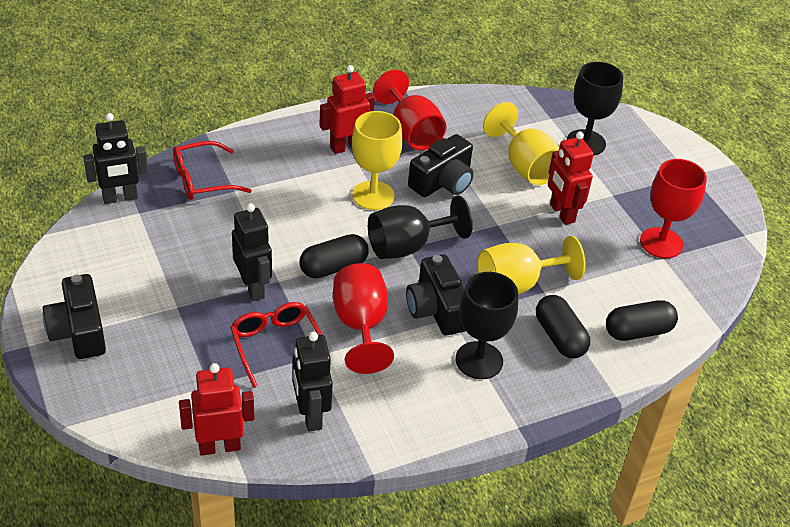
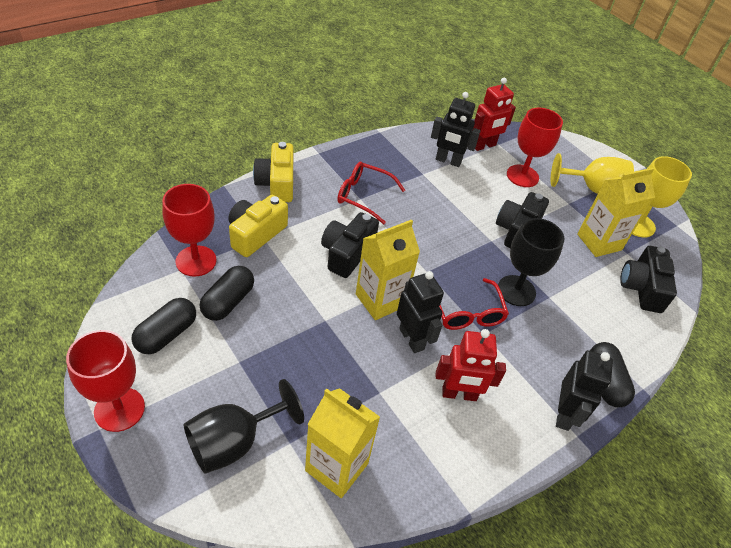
black goblet: [368,196,473,259] [455,272,518,379] [567,62,623,156] = 3 -> [184,379,304,474] [498,218,564,306] = 2
red robot: [179,363,254,456] [320,65,375,154] [548,132,594,225] = 3 -> [436,329,506,401] [473,78,516,151] = 2
yellow camera: none = 0 -> [228,195,288,257] [253,142,294,202] = 2
yellow carton: none = 0 -> [305,388,380,498] [356,220,420,320] [577,168,655,257] = 3
yellow goblet: [352,111,403,210] [477,236,586,294] [483,102,559,185] = 3 -> [551,153,634,194] [632,156,692,237] = 2

